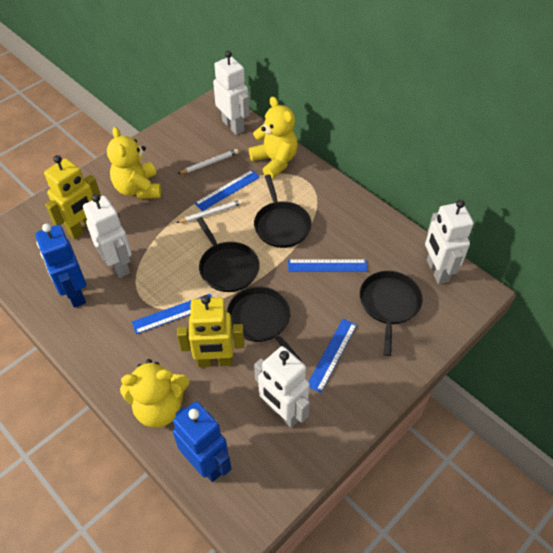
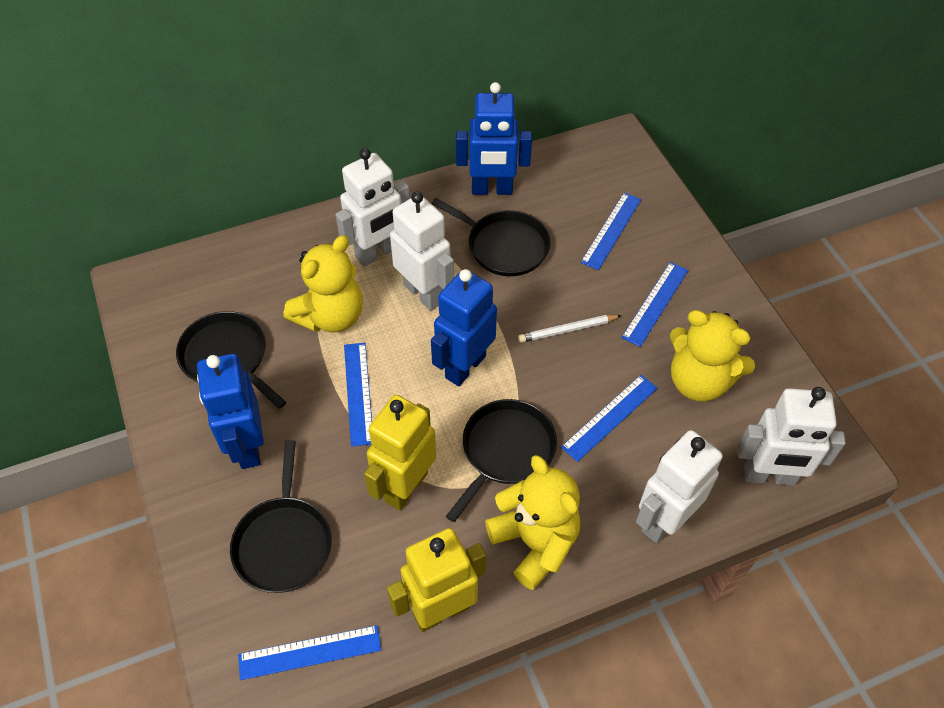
blue robot: [35,224,86,308] [173,401,231,482] = 2 -> [197,354,264,469] [431,269,497,386] [456,82,532,195] = 3
blue ruler: [132,294,212,334] [195,170,260,211] [288,259,367,272] [308,319,357,393] = 4 -> [238,625,381,680] [344,343,372,447] [561,375,657,462] [580,193,641,270] [621,262,688,347] = 5
white pencil: [176,199,243,223] [178,149,239,174] = 2 -> [518,315,622,343] = 1

